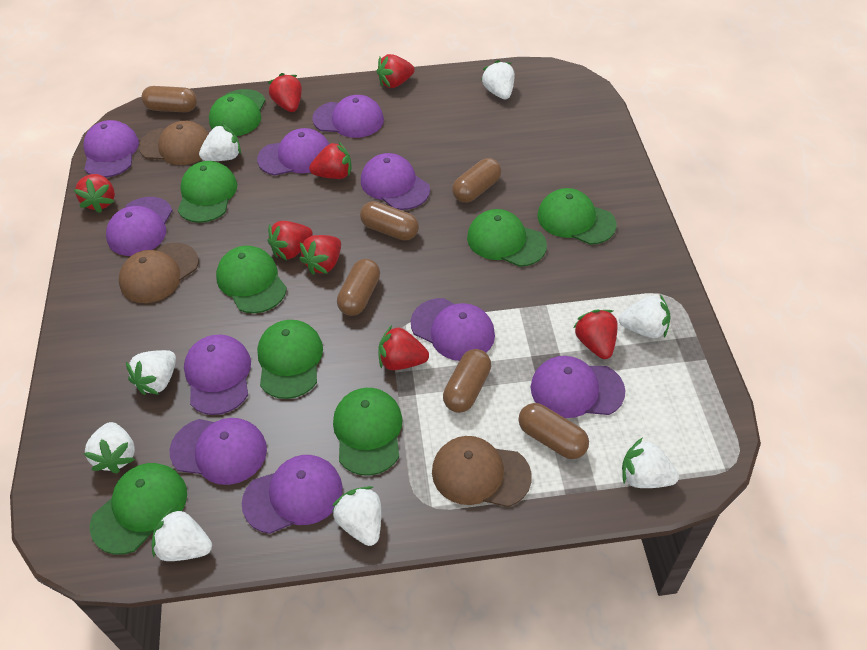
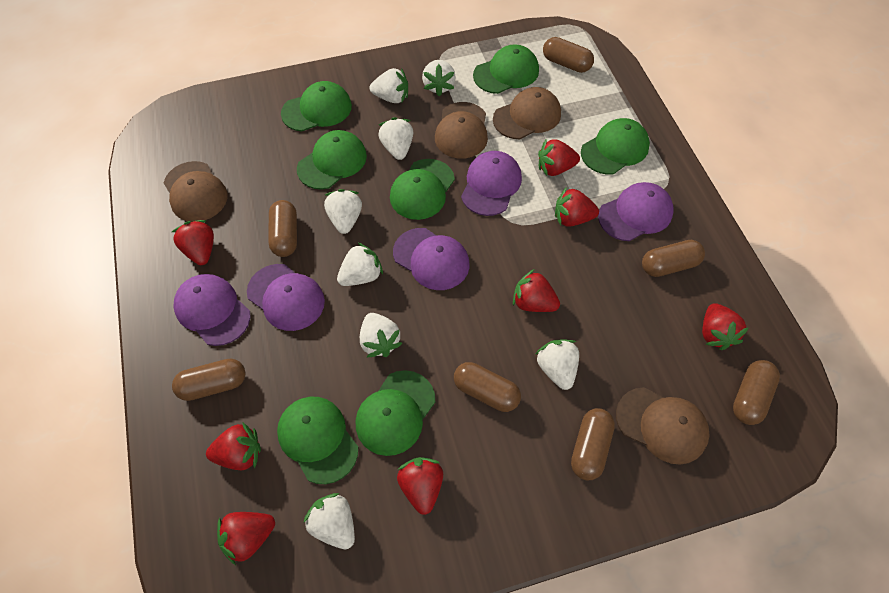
brown cap: [119,243,199,303] [139,121,209,165] [432,436,532,507] = 3 -> [164,161,228,222] [435,102,488,159] [493,87,561,139] [616,387,710,464] = 4
brown capsule: [141,86,197,112] [337,259,380,316] [360,201,419,241] [443,349,491,413] [452,158,501,203] [518,403,589,459] = 6 -> [172,359,246,401] [268,200,297,257] [454,362,521,412] [543,37,594,73] [571,408,615,481] [642,240,705,277] [733,360,780,425] = 7
green cap: [90,463,187,555] [178,161,237,223] [209,89,266,136] [216,246,287,313] [257,320,323,399] [333,388,403,476] [467,209,547,267] [537,188,616,245] = 8 -> [277,397,358,484] [281,81,352,132] [297,130,367,190] [356,370,435,456] [390,159,455,220] [473,44,539,94] [581,118,650,175] = 7
purple cap: [84,120,139,178] [106,197,173,256] [170,418,267,485] [184,335,251,415] [242,455,343,534] [257,128,329,176] [312,95,384,138] [361,153,430,210] [411,298,495,361] [531,356,625,418] = 10 -> [173,274,250,346] [247,264,325,331] [393,228,470,290] [461,151,522,216] [598,182,674,241] = 5

